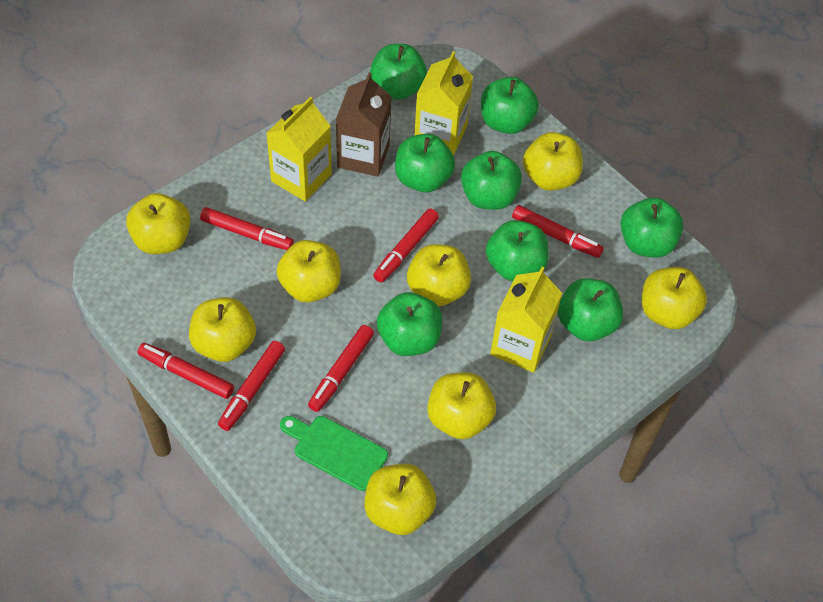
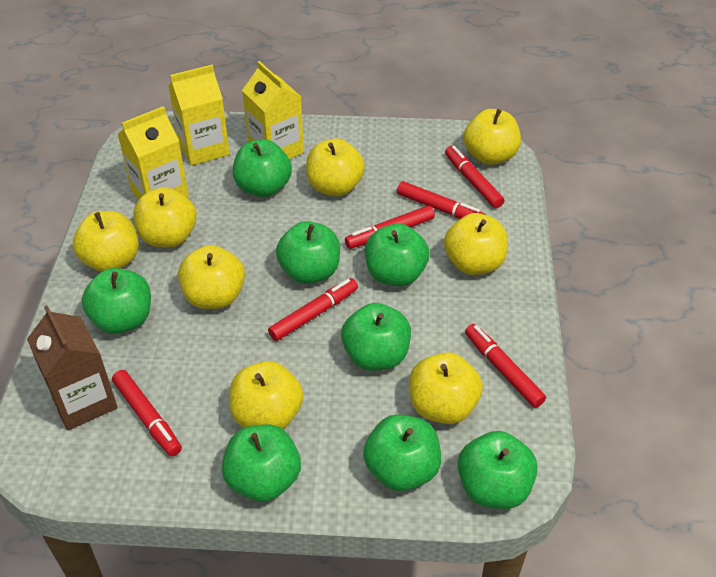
green cutting board: [280,416,388,491] = 1 -> none = 0

